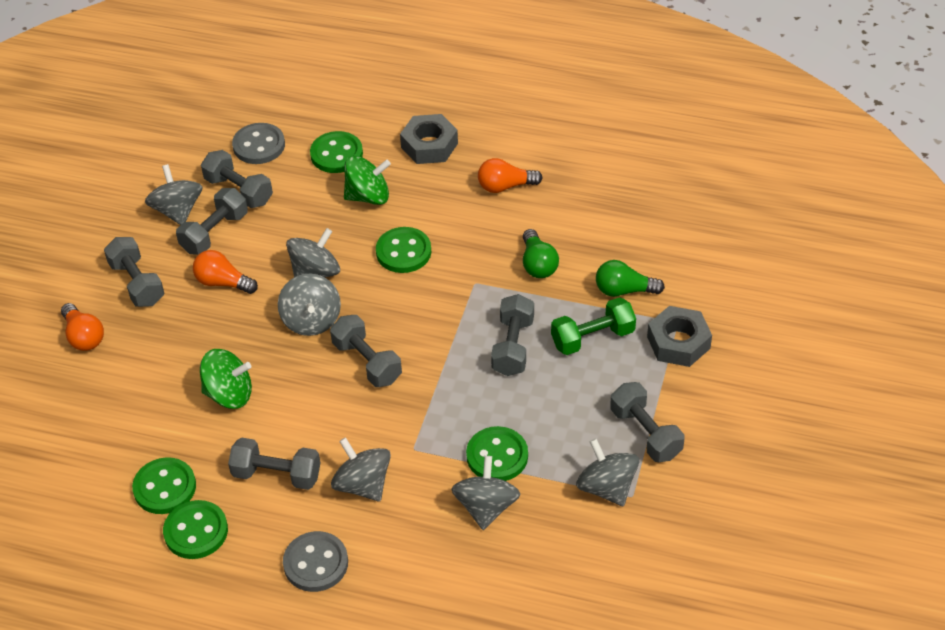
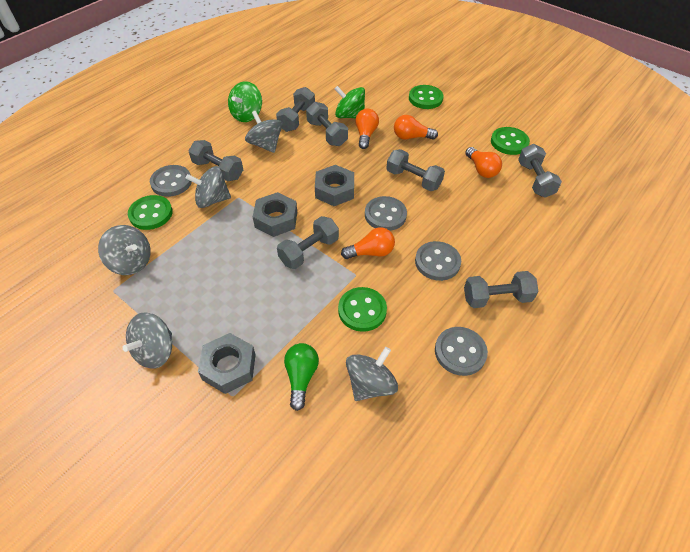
green button: [132,457,196,514] [163,500,228,559] [310,131,363,173] [376,227,431,273] [466,426,528,481] = 5 -> [128,195,173,230] [338,287,387,332] [409,85,443,109] [491,127,530,155] = 4
green dumbbell: [551,297,636,355] = 1 -> none = 0
green light bulb: [523,229,559,278] [596,260,665,297] = 2 -> [284,343,319,411] = 1
grey button: [232,123,285,164] [283,531,348,592] = 2 -> [150,165,192,197] [365,196,407,231] [415,241,461,281] [435,327,488,376] = 4
grey nut: [400,114,458,164] [647,306,712,367] = 2 -> [198,333,256,394] [253,192,297,237] [315,165,354,206] = 3
grey spinning top: [145,164,202,225] [278,274,341,336] [286,228,340,277] [331,437,391,501] [451,456,520,530] [576,438,639,506] = 6 -> [98,225,151,275] [122,312,172,369] [185,166,231,208] [245,111,283,153] [346,347,398,401] = 5
orange light bulb: [61,303,104,351] [193,250,258,294] [478,158,543,193] = 3 -> [341,227,395,259] [355,109,379,149] [394,115,438,140] [465,147,502,178] = 4

